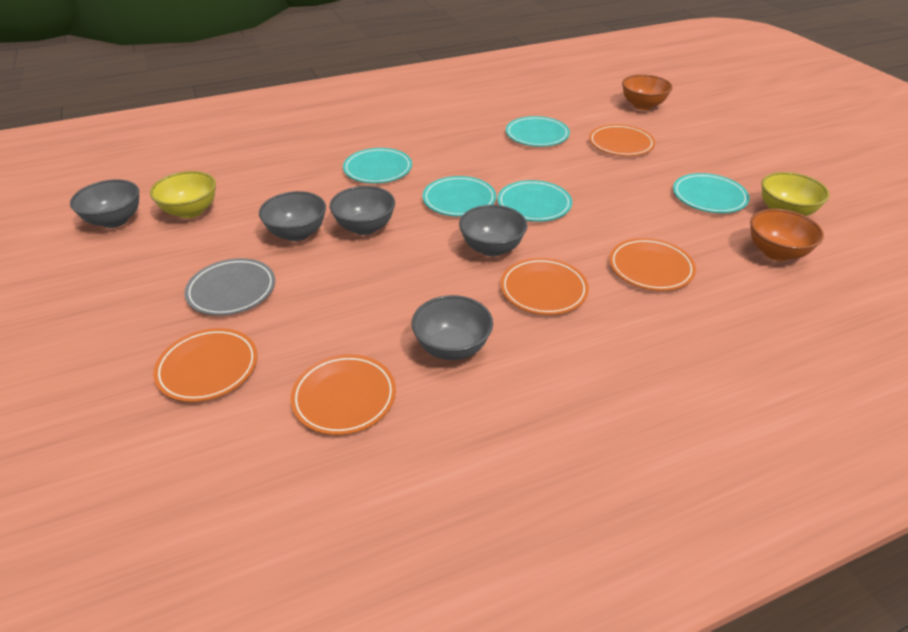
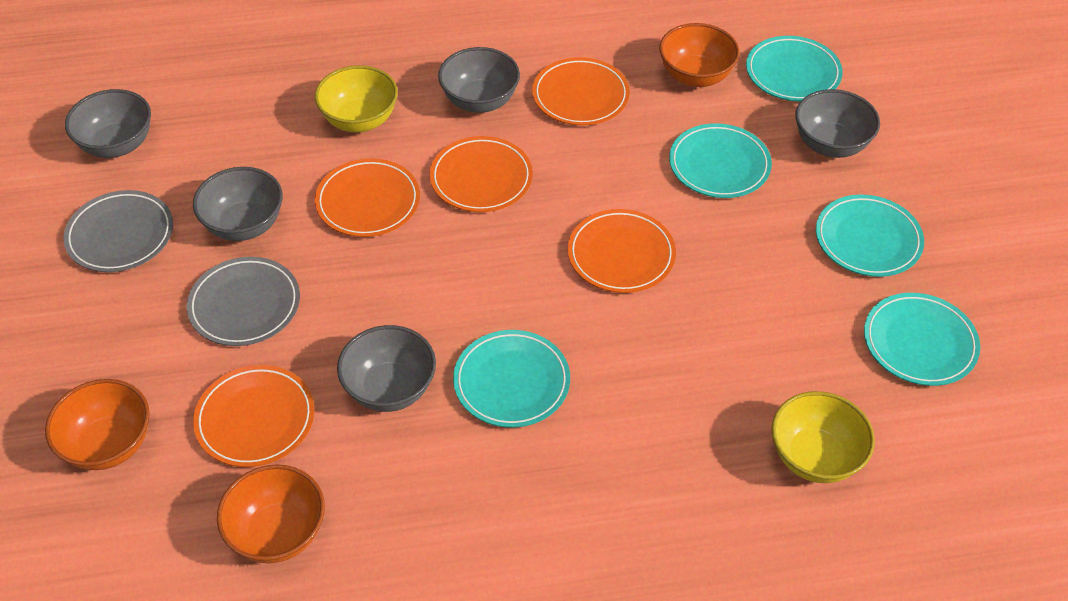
grey plate: [184,258,275,316] = 1 -> [63,190,173,272] [187,257,300,346] = 2
orange bowl: [622,75,673,110] [750,209,824,261] = 2 -> [45,379,150,470] [217,464,325,563] [659,23,740,87] = 3

